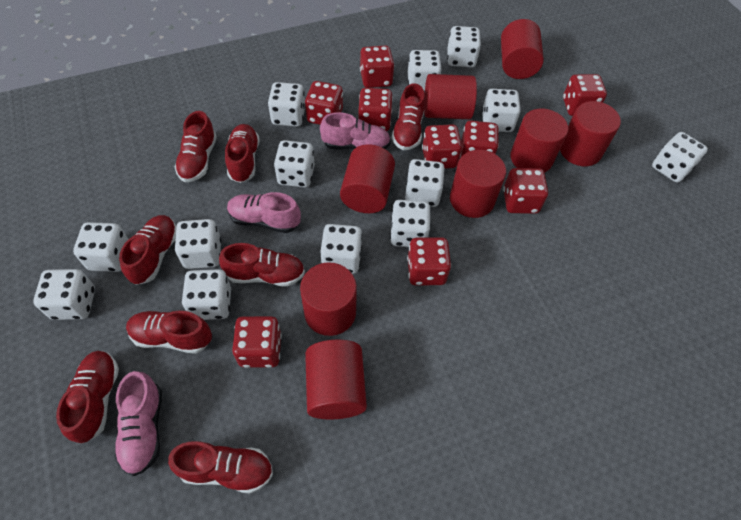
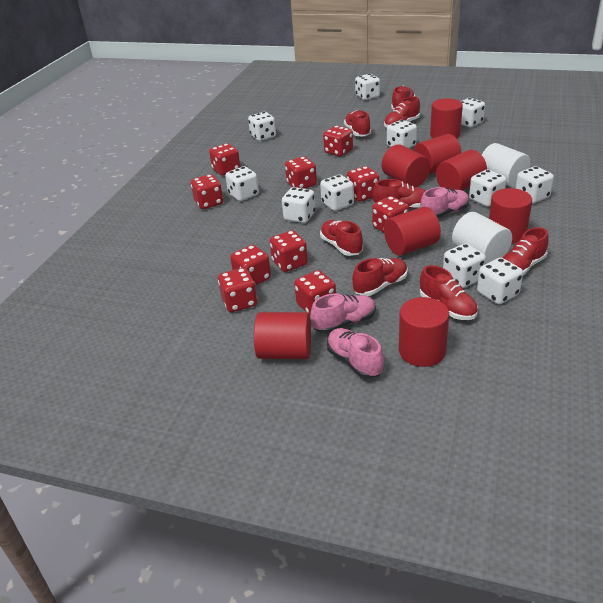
red dice: [232,316,282,368] [305,81,343,125] [358,88,393,131] [360,45,394,88] [407,237,451,286] [422,124,462,169] [460,120,499,158] [503,168,548,214] [563,74,607,116] = 9 -> [191,174,223,209] [209,143,240,176] [218,268,257,312] [230,245,271,286] [270,230,308,272] [285,156,317,189] [294,270,336,315] [323,125,353,157] [347,166,379,202] [372,196,409,233] = 10
white cylinder: none = 0 -> [452,212,512,264] [482,143,530,187] = 2
white dice: [33,269,95,320] [73,222,129,272] [175,219,221,269] [182,269,231,320] [268,82,306,127] [274,140,315,187] [320,224,362,274] [390,200,431,247] [405,159,445,207] [408,50,442,91] [447,26,481,67] [482,89,521,132] [652,132,708,183] = 13 -> [225,166,259,201] [248,112,276,141] [282,187,315,223] [320,175,354,211] [355,74,380,100] [387,120,417,148] [443,243,486,288] [461,98,485,127] [469,169,506,207] [477,257,523,304] [515,166,554,203] = 11

